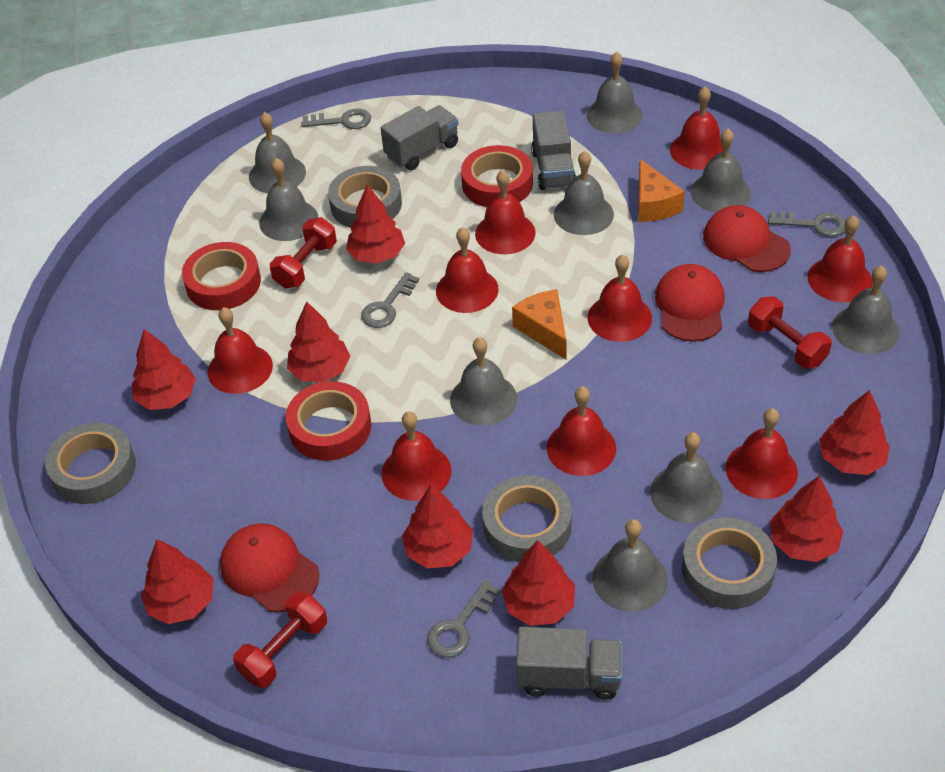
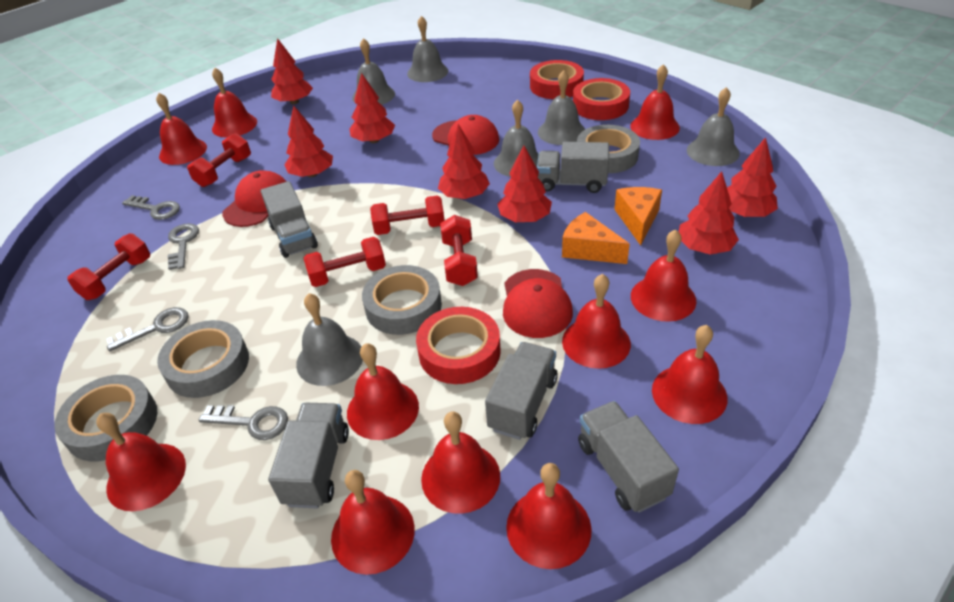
grey bell: [249,112,306,193] [259,158,318,241] [450,337,517,426] [554,151,614,235] [586,52,643,133] [592,519,668,612] [650,432,723,523] [691,129,751,212] [832,265,899,354] = 9 -> [296,293,363,386] [352,38,395,105] [407,16,448,82] [494,100,539,177] [538,70,585,145] [687,87,740,166] = 6
grey truck: [381,105,458,170] [516,627,622,700] [531,111,576,190] = 3 -> [261,181,318,258] [268,403,349,508] [485,342,558,440] [537,142,609,193] [578,401,679,512] = 5
red bell: [208,307,273,394] [382,411,451,501] [436,227,498,313] [475,170,536,254] [547,386,616,476] [587,255,652,342] [670,87,723,170] [726,408,798,499] [808,215,872,302] = 9 -> [96,413,186,511] [156,93,207,165] [212,68,257,138] [331,470,415,575] [347,343,419,440] [421,411,500,514] [506,463,592,569] [562,274,631,369] [630,64,680,140] [631,229,696,322] [652,325,728,424] = 11
red dumbbell: [233,592,327,688] [270,217,337,288] [748,296,832,369] = 3 -> [67,233,150,300] [187,133,251,187] [304,237,386,287] [370,195,445,235] [440,215,478,286] = 5
red tree: [132,329,196,410] [141,539,214,624] [287,301,351,382] [346,185,405,264] [402,484,473,568] [501,540,575,626] [770,476,843,562] [819,390,890,475] = 8 -> [271,38,313,104] [285,106,333,177] [349,73,395,143] [438,124,490,199] [497,145,552,222] [679,171,739,255] [727,137,778,217] = 7

